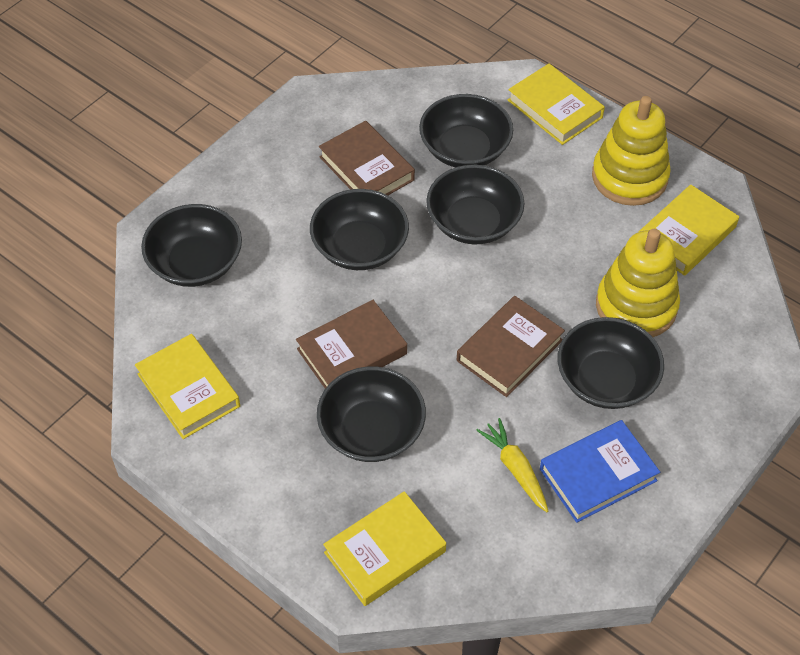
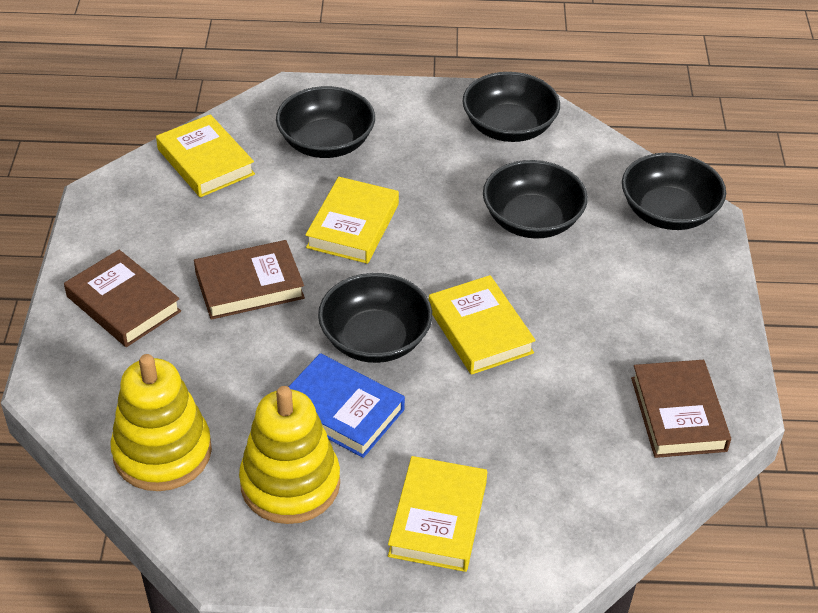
black bowl: [141,204,242,287] [310,189,409,270] [317,366,426,462] [419,94,513,167] [426,165,525,245] [557,317,664,409] = 6 -> [276,86,375,158] [318,273,432,363] [463,72,560,142] [483,160,588,239] [622,153,726,230] = 5
yellow carrot: [476,418,548,512] = 1 -> none = 0

